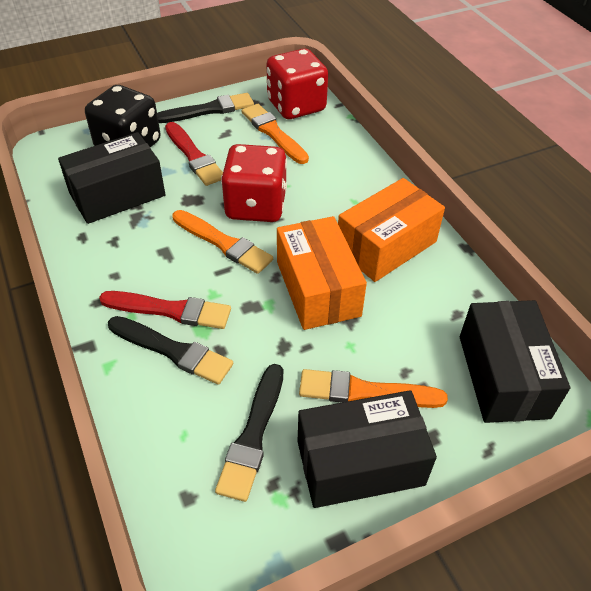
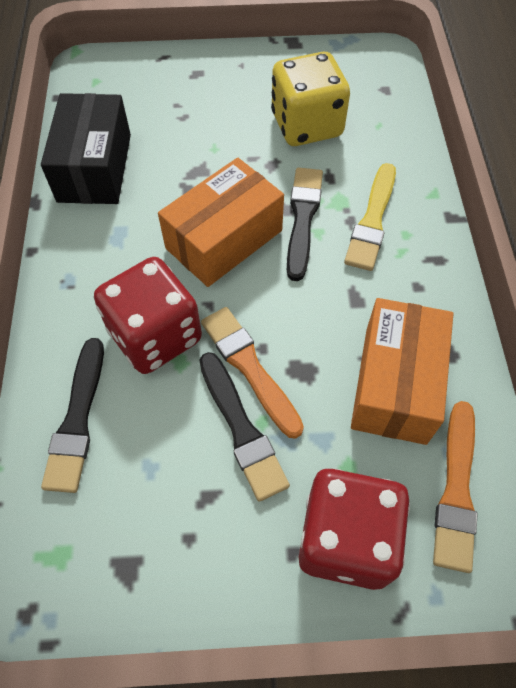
black box: [58,132,165,224] [297,390,437,508] [460,300,570,423] = 3 -> [41,93,131,204] = 1
black dice: [85,85,161,147] = 1 -> none = 0
orange brush: [172,210,273,274] [242,104,309,164] [299,369,448,408] = 3 -> [201,307,304,439] [433,401,478,573] = 2
red brush: [99,291,231,329] [165,122,223,186] = 2 -> none = 0
yellow brush: none = 0 -> [344,163,396,271] = 1
yellow dice: none = 0 -> [271,51,350,146] = 1

